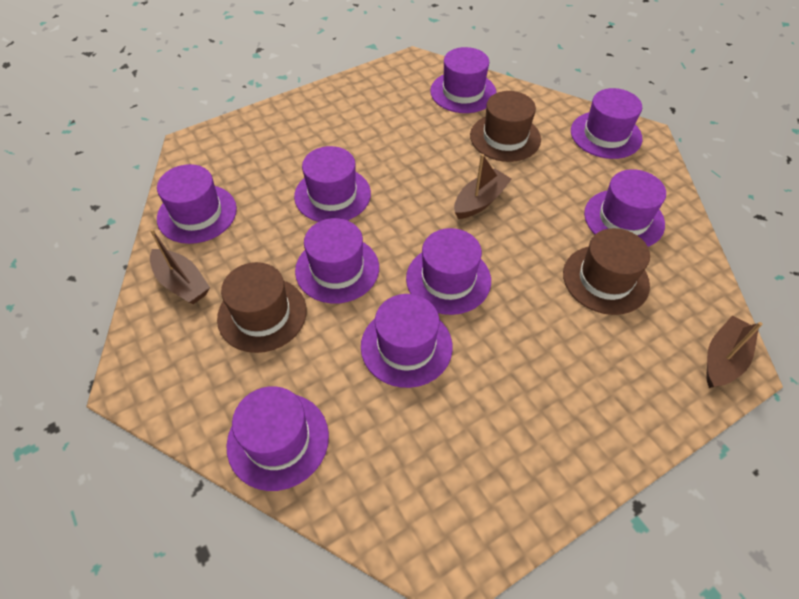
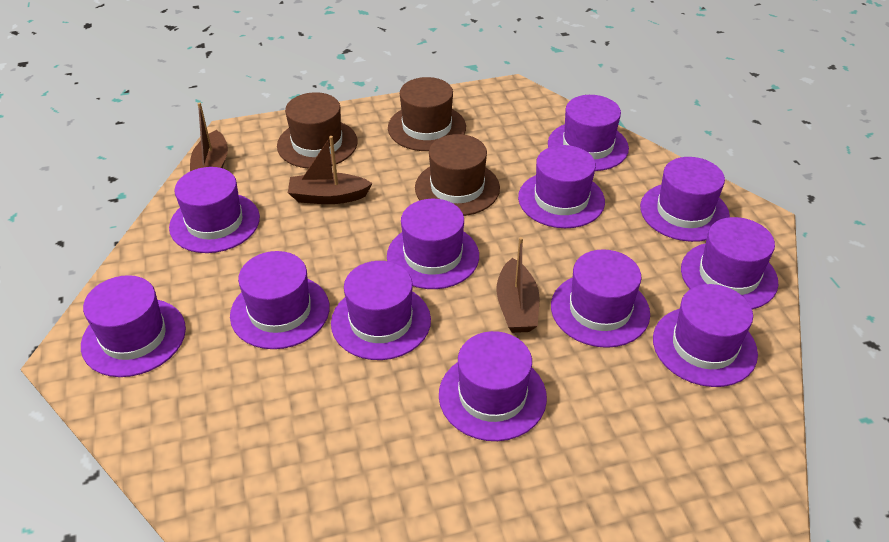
purple hat: [157,164,237,244] [226,386,329,491] [294,146,371,222] [295,218,379,304] [361,294,453,388] [406,228,491,315] [430,47,496,113] [571,88,643,159] [584,169,666,247] = 9 -> [81,275,186,377] [169,167,260,253] [230,251,330,349] [331,261,431,360] [387,199,479,289] [439,331,547,441] [518,145,605,228] [548,95,629,171] [551,249,650,348] [640,157,730,242] [653,284,758,387] [681,217,778,309] = 12

